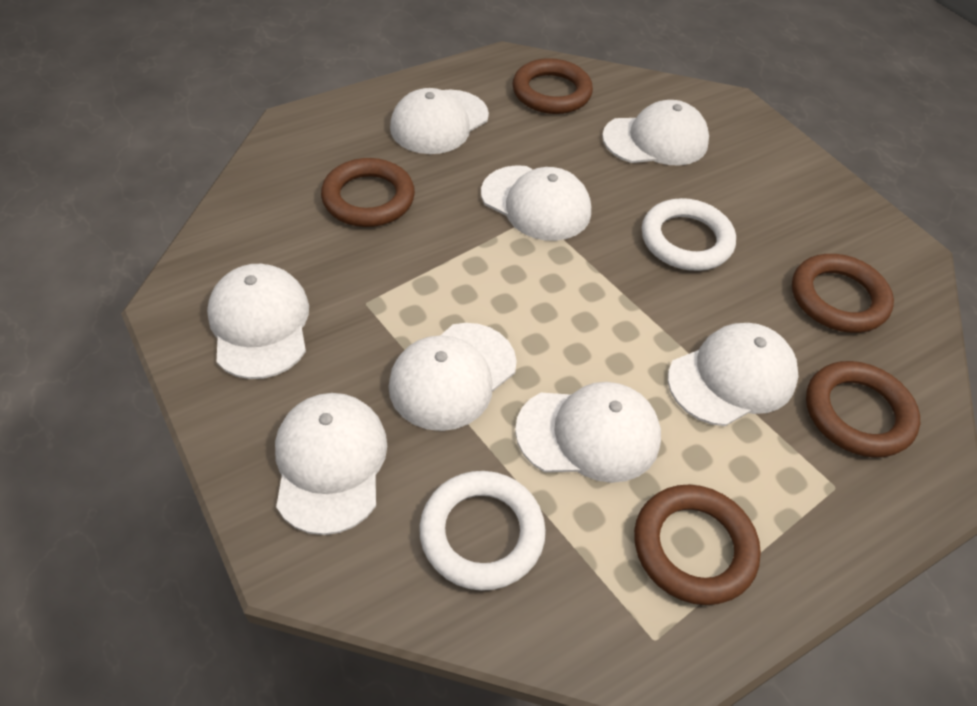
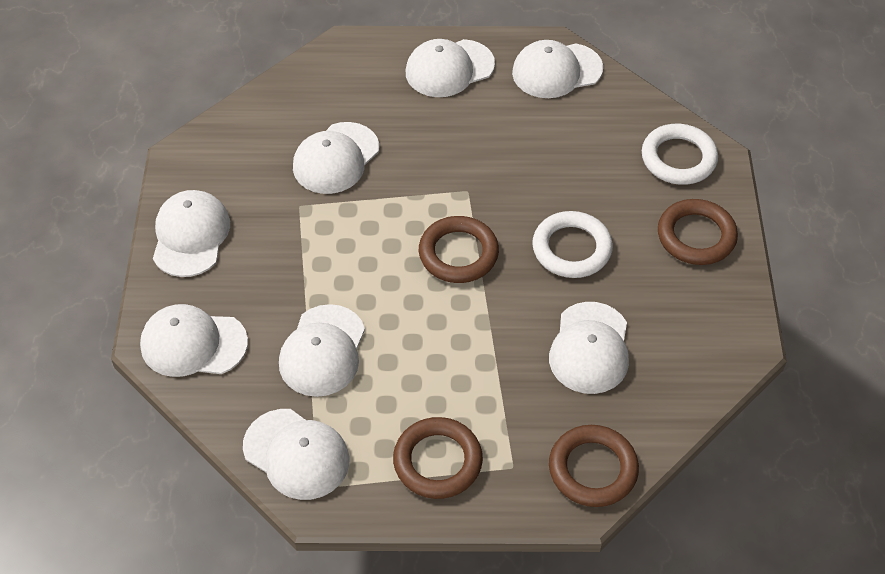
brown ring: [321,158,415,227] [513,58,593,114] [634,485,761,605] [792,254,894,333] [806,361,920,458] = 5 -> [393,417,483,499] [419,216,499,283] [549,425,639,507] [658,199,738,265] = 4

